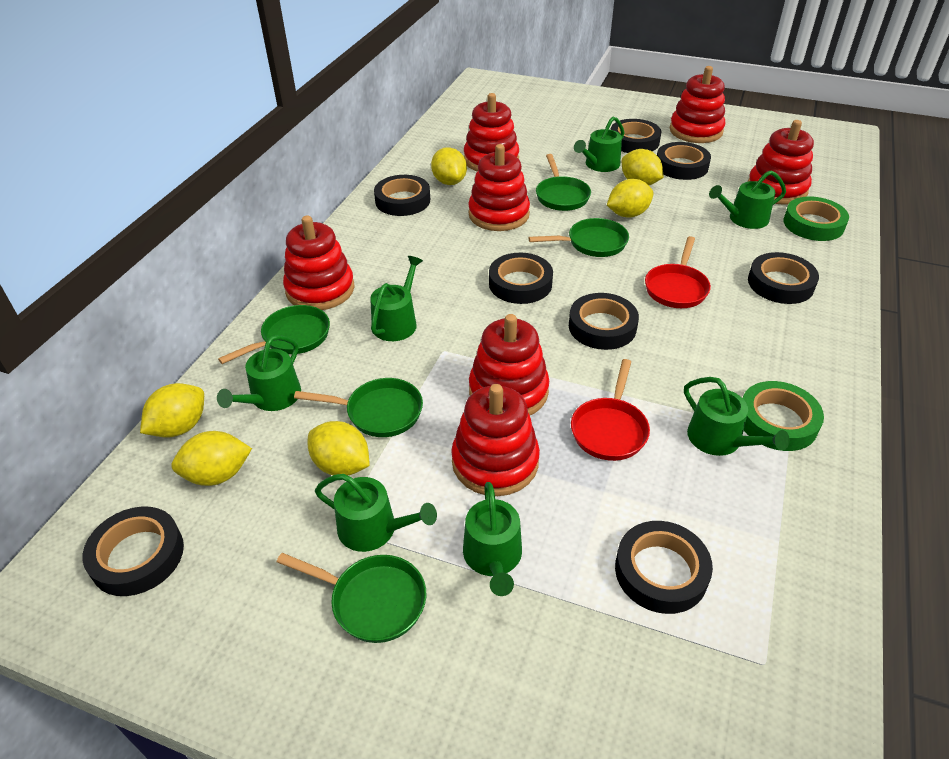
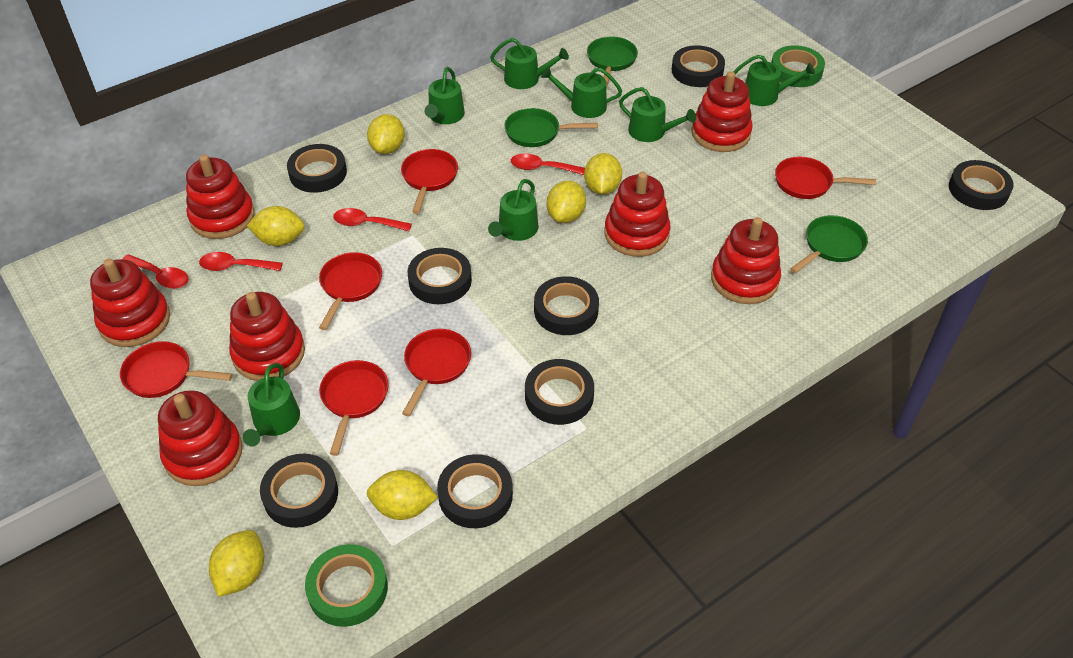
green pan: [218,305,330,364] [277,553,426,643] [294,378,423,437] [529,218,629,257] [536,154,591,211] = 5 -> [504,108,598,147] [587,37,638,87] [790,215,868,273] = 3
red pan: [571,359,650,461] [645,236,711,308] = 2 -> [120,341,233,398] [319,252,382,330] [319,360,389,456] [401,149,458,214] [402,329,471,416] [775,157,876,199] = 6
red spoon: none = 0 -> [122,254,188,289] [199,252,283,271] [333,208,412,231] [511,153,585,175] = 4

